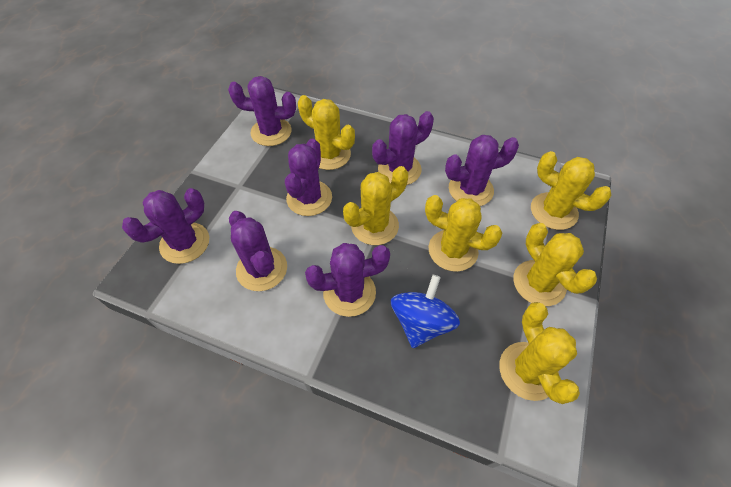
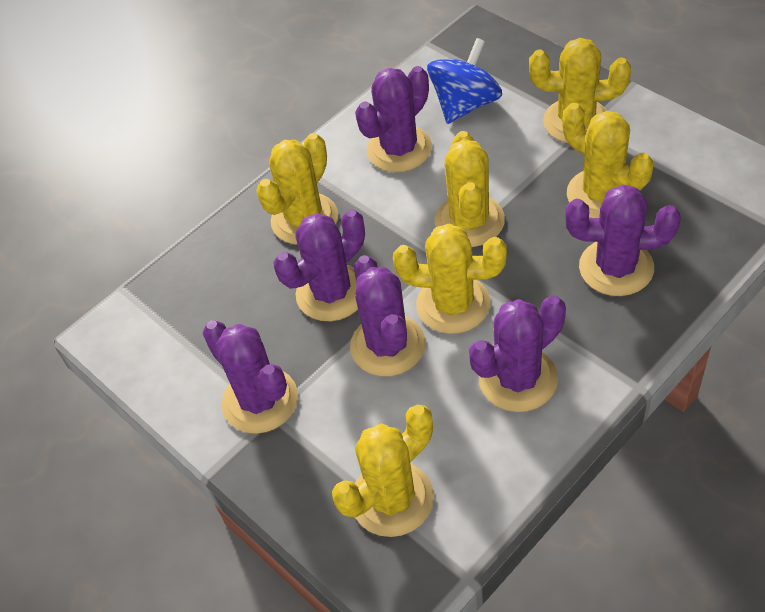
purple cactus: [122,188,209,264] [228,76,296,146] [229,211,287,291] [285,138,332,216] [305,243,390,317] [372,111,434,185] [445,135,519,206] = 7 -> [202,320,298,434] [273,209,365,321] [350,255,425,376] [355,66,432,172] [469,295,566,412] [565,184,681,296] = 6

